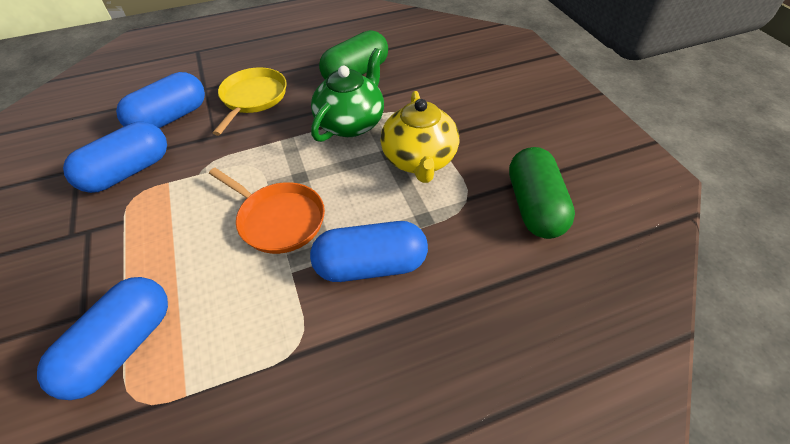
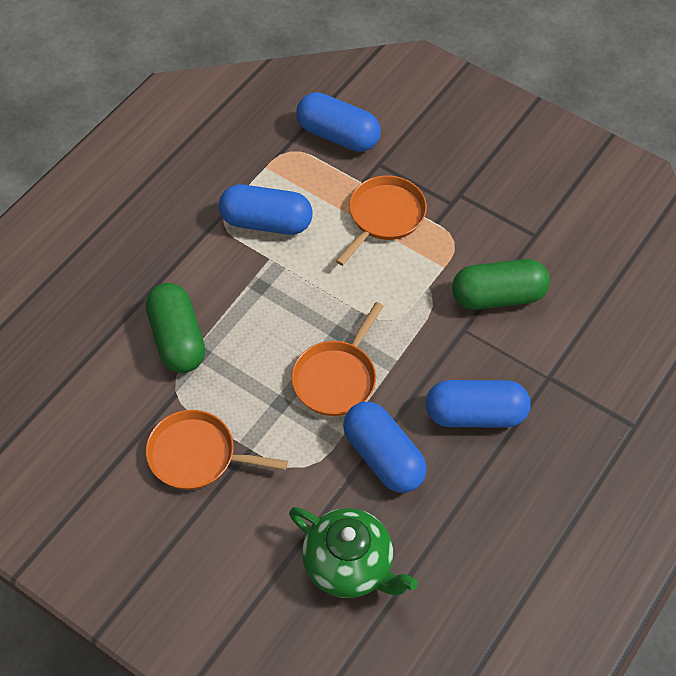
orange pan: [209,168,325,254] = 1 -> [146,410,288,490] [291,302,384,416] [336,175,427,266] = 3
yellow pan: [213,67,287,136] = 1 -> none = 0
yellow teapot: [381,91,459,183] = 1 -> none = 0

